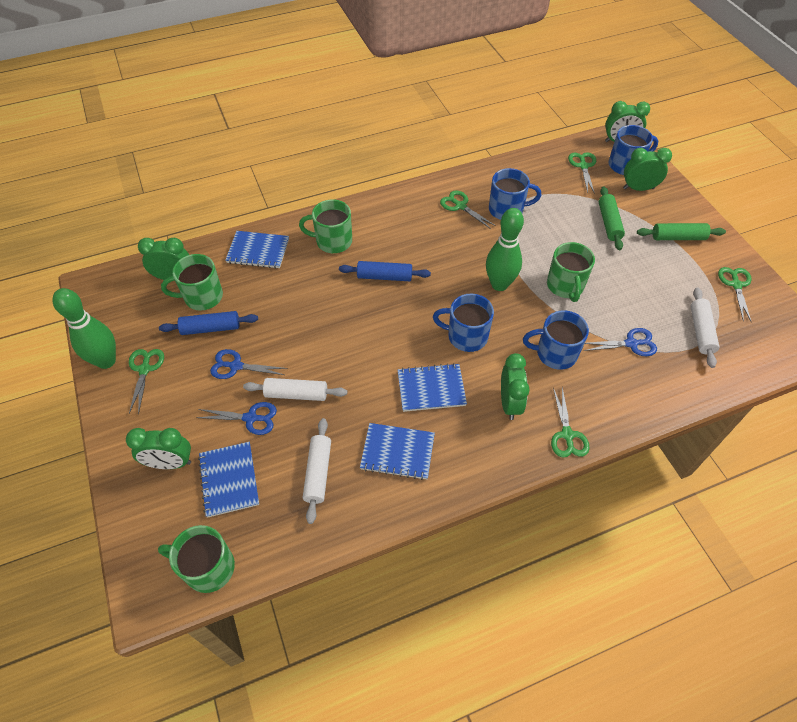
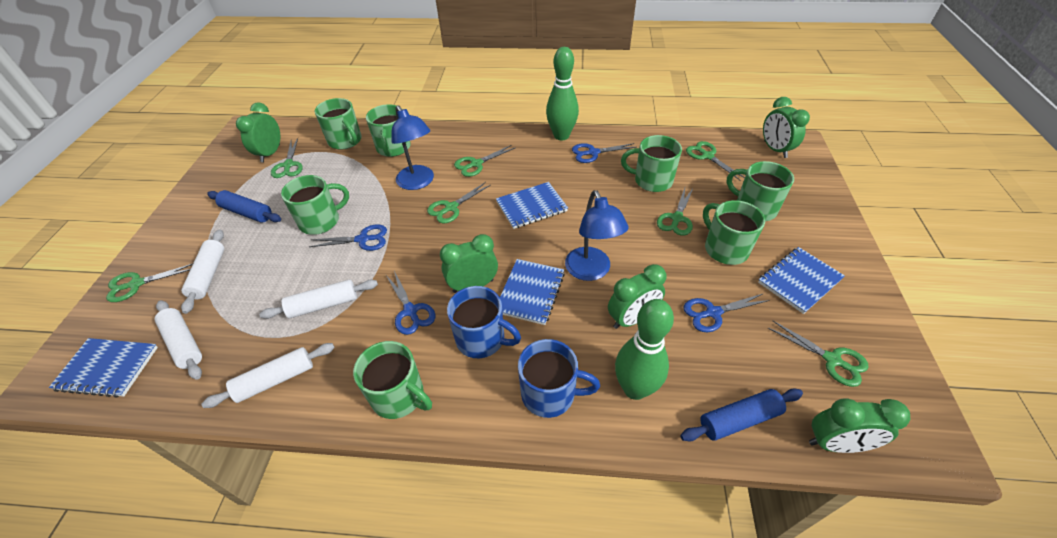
blue lamp: none = 0 -> [392,105,434,190] [565,190,629,281] = 2
blue mug: [433,294,494,352] [489,168,541,220] [523,310,589,370] [608,125,658,175] = 4 -> [447,286,521,358] [518,339,600,418] = 2
blue scissors: [196,402,277,435] [210,349,288,379] [584,328,657,356] = 3 -> [309,225,387,251] [385,271,435,335] [572,143,636,163] [683,293,770,333] = 4
green mug: [158,525,235,593] [161,254,223,311] [299,199,352,253] [547,242,595,302] = 4 -> [281,175,349,235] [315,98,362,150] [353,341,432,419] [366,104,411,157] [621,135,682,192] [703,200,765,265] [727,161,794,221] = 7
green rolling pin: [599,186,625,250] [637,223,726,240] = 2 -> none = 0
green scissors: [129,349,164,415] [440,191,496,229] [551,387,590,457] [568,152,596,194] [718,267,752,323] = 5 -> [106,264,193,302] [271,138,303,178] [427,182,491,223] [454,145,516,177] [657,187,694,236] [686,141,745,180] [768,320,868,387] = 7
white rolling pin: [243,378,347,401] [303,418,331,524] [690,287,719,368] = 3 -> [154,300,202,380] [181,229,224,314] [201,343,335,408] [259,279,378,319] = 4

